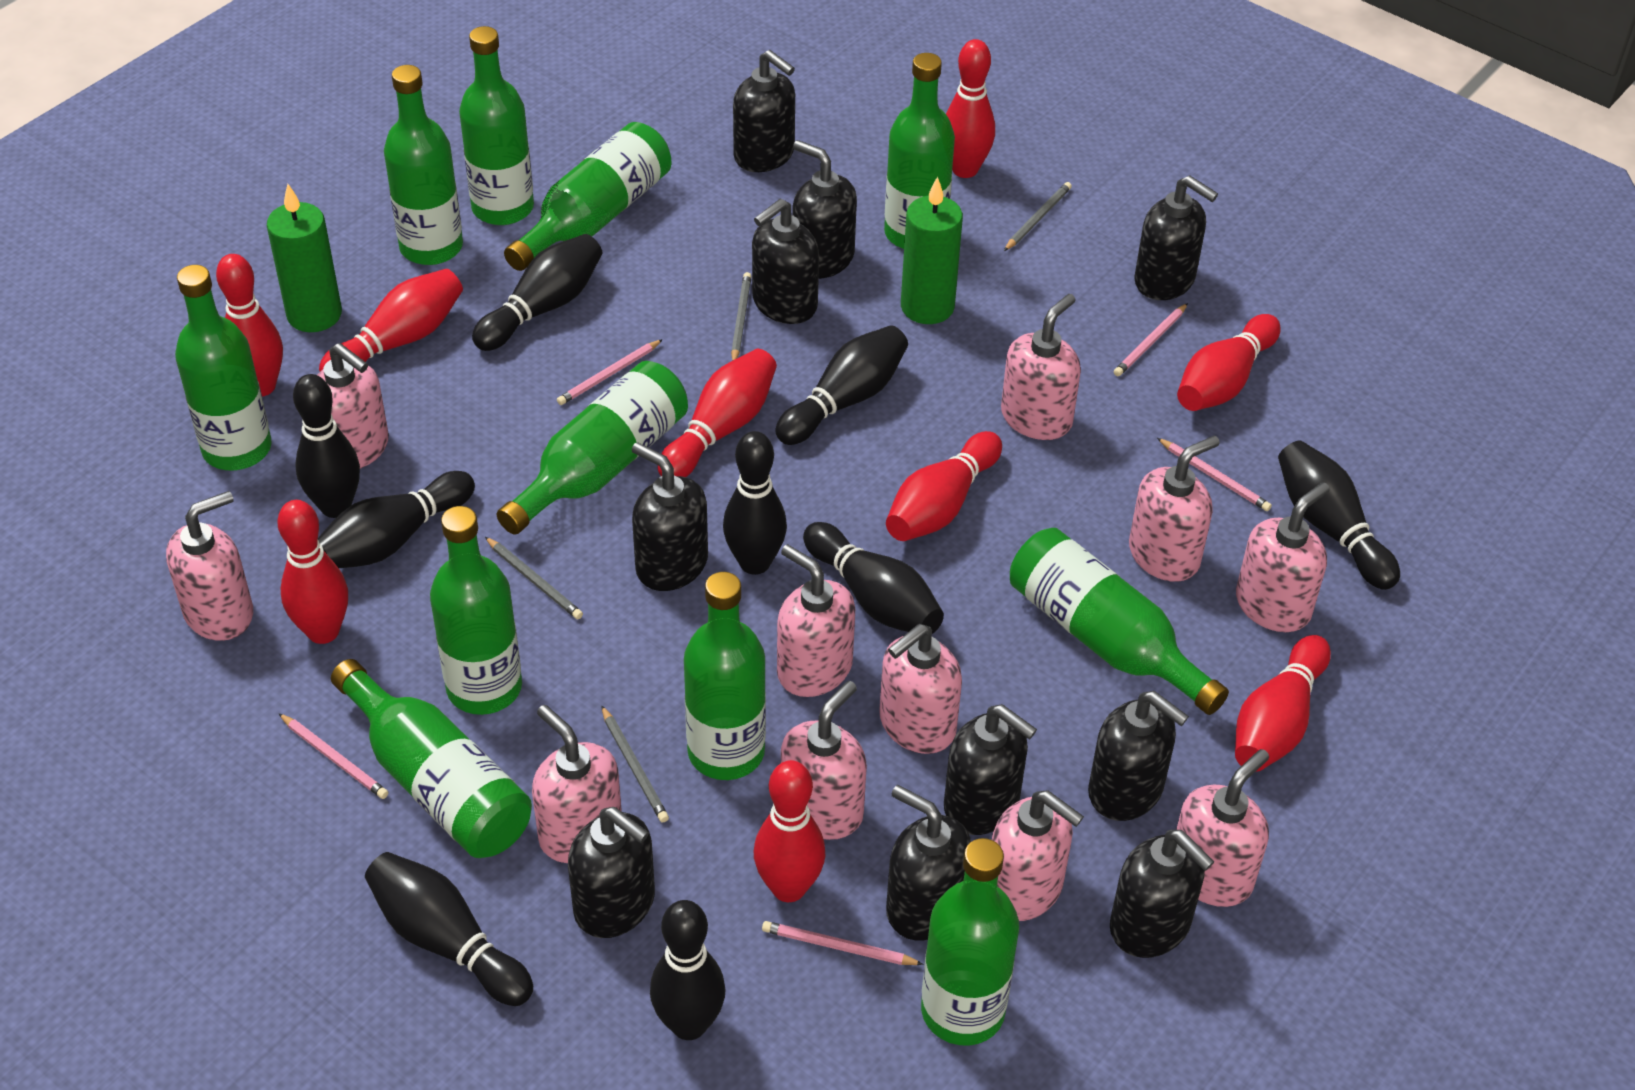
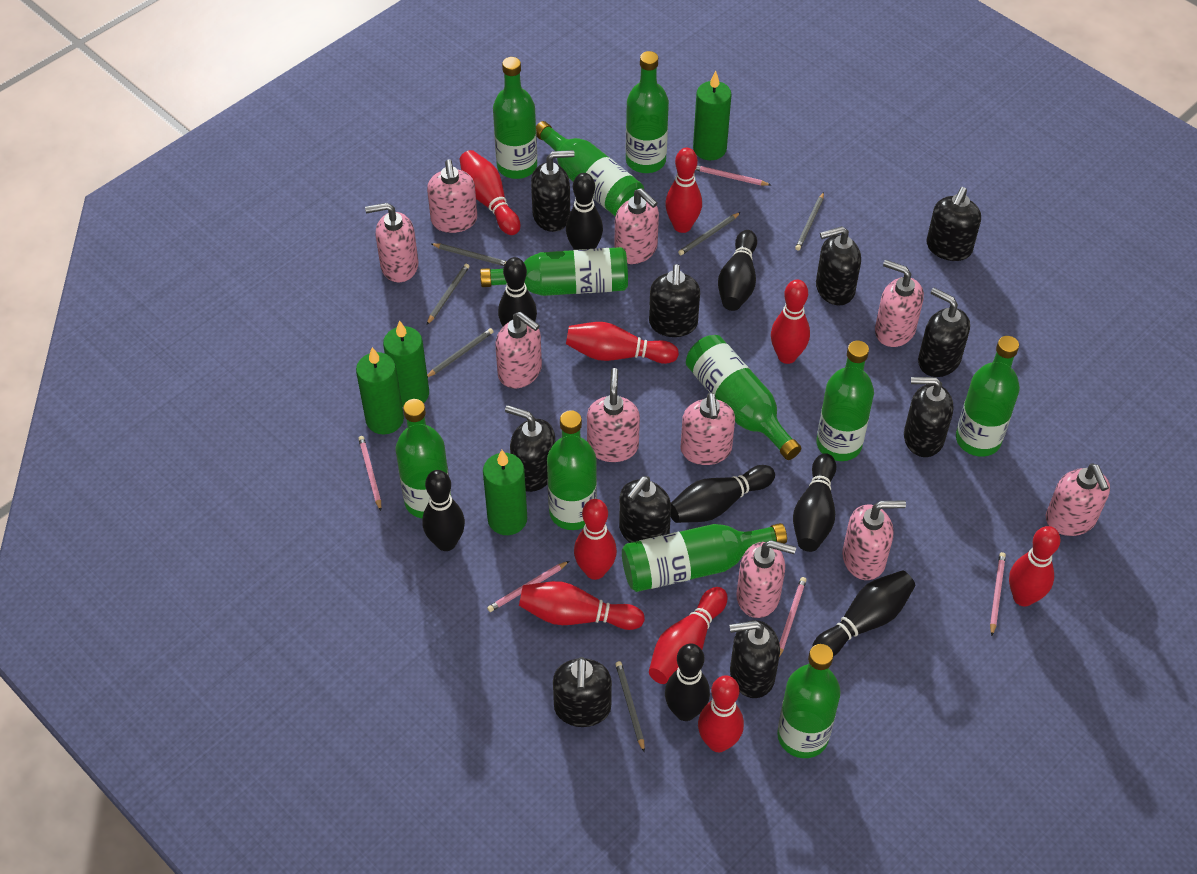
black bowling pin: [293,374,360,518] [318,471,475,568] [365,852,533,1006] [472,234,602,351] [650,900,726,1040] [723,431,787,575] [776,325,908,445] [803,522,944,634] [1278,440,1400,590] = 9 -> [422,470,465,551] [498,257,537,326] [566,173,603,250] [665,643,710,721] [671,465,775,523] [718,230,757,311] [793,453,836,552] [812,570,915,656] = 8
green candle: [267,184,342,332] [901,176,963,324] = 2 -> [356,347,404,435] [383,320,429,407] [483,450,527,535] [693,71,732,160] = 4
grey pencil: [485,537,583,619] [601,705,669,823] [731,272,752,361] [1004,182,1072,251] = 4 -> [427,264,469,325] [427,328,494,377] [430,243,507,266] [615,661,645,752] [678,212,741,255] [795,192,824,251] = 6
pink soap dispenser: [166,491,253,641] [317,343,389,469] [532,705,622,863] [777,544,855,697] [781,681,867,840] [879,624,962,754] [992,790,1084,921] [1001,294,1081,440] [1129,436,1220,582] [1176,749,1269,907] [1236,482,1330,632] = 11 -> [365,203,418,282] [427,159,477,233] [495,312,542,388] [587,368,640,462] [614,188,659,264] [680,392,735,465] [736,540,796,618] [842,501,906,580] [875,260,924,347] [1046,464,1110,536] = 10

